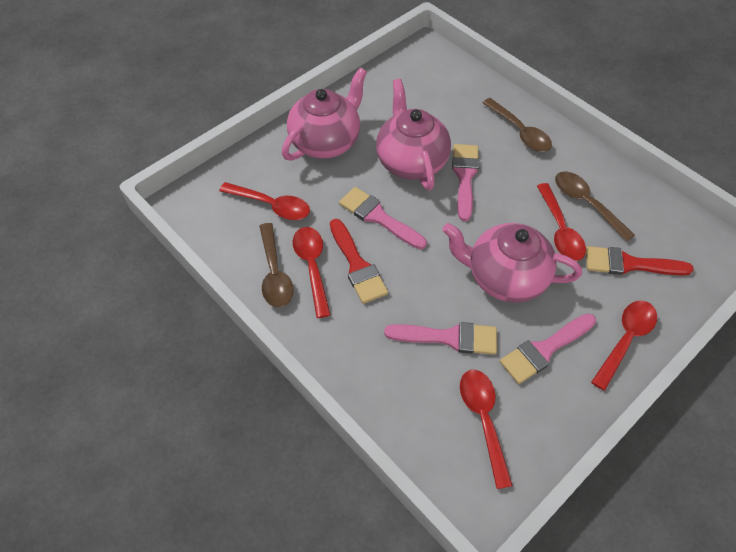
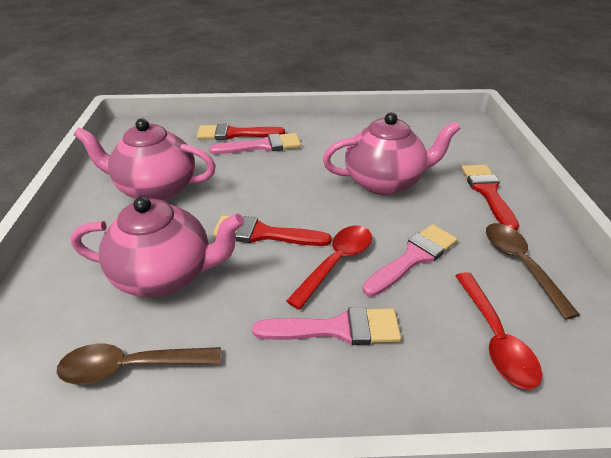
brown spoon: [259,223,294,307] [482,98,552,152] [555,172,635,242] = 3 -> [57,344,221,384] [486,223,580,320] = 2
pink brush: [339,187,427,249] [384,322,497,355] [452,144,479,221] [500,314,596,384] = 4 -> [209,133,301,154] [252,307,401,345] [362,224,458,297] = 3
red brush: [330,219,388,304] [586,246,694,276] = 2 -> [197,124,285,140] [212,215,332,246] [461,165,519,231] = 3
red spoon: [219,182,310,220] [293,227,331,318] [460,370,513,489] [537,183,586,261] [591,301,657,391] = 5 -> [286,226,372,309] [455,272,542,389] = 2

